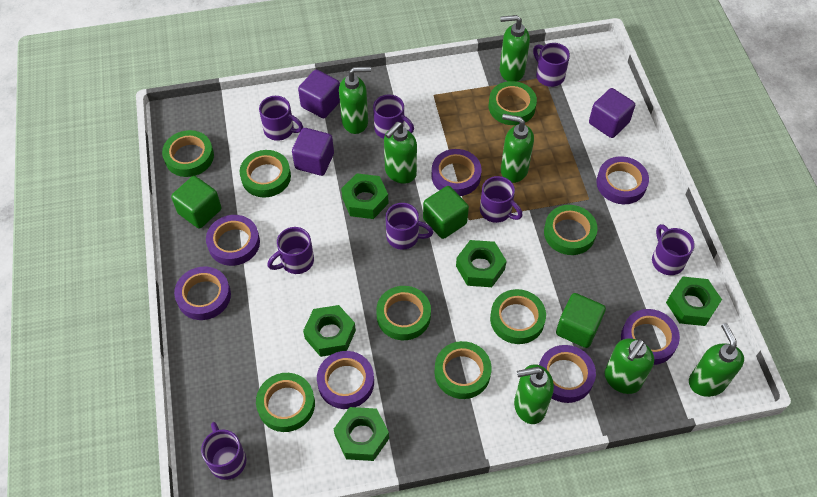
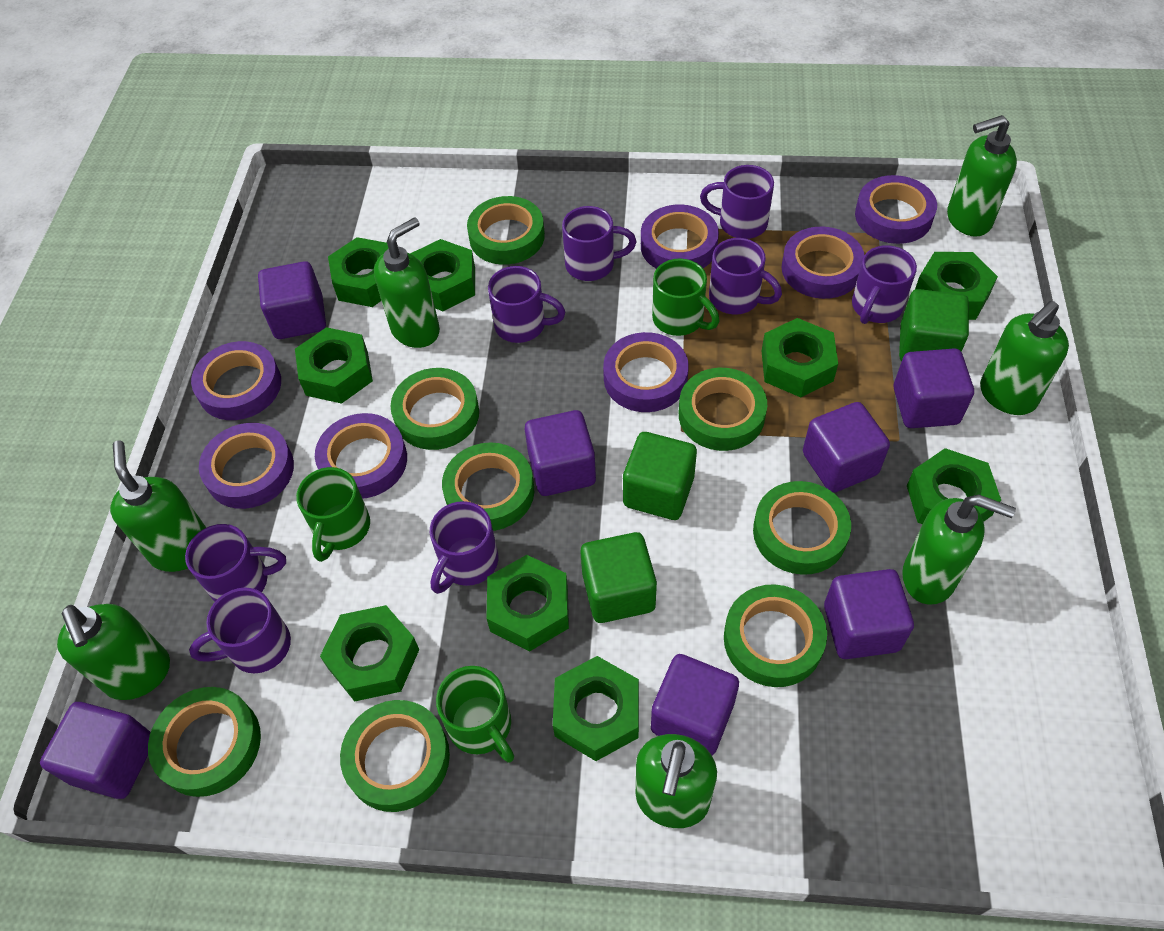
green mug: none = 0 -> [296,467,370,562] [436,666,514,763] [652,258,719,336] = 3
green nut: [303,305,356,357] [334,407,389,461] [341,173,389,219] [456,240,507,287] [666,276,722,326] = 5 -> [295,327,373,404] [320,605,419,702] [328,237,389,307] [410,239,475,311] [486,555,569,651] [553,656,639,761] [762,318,838,397] [907,448,1001,524] [915,252,998,320] = 9
purple cube: [292,128,334,176] [298,70,340,118] [589,88,635,138] = 3 -> [40,702,151,799] [258,261,326,339] [525,410,596,496] [651,654,739,755] [803,402,890,493] [824,569,914,659] [893,348,974,428] = 7

